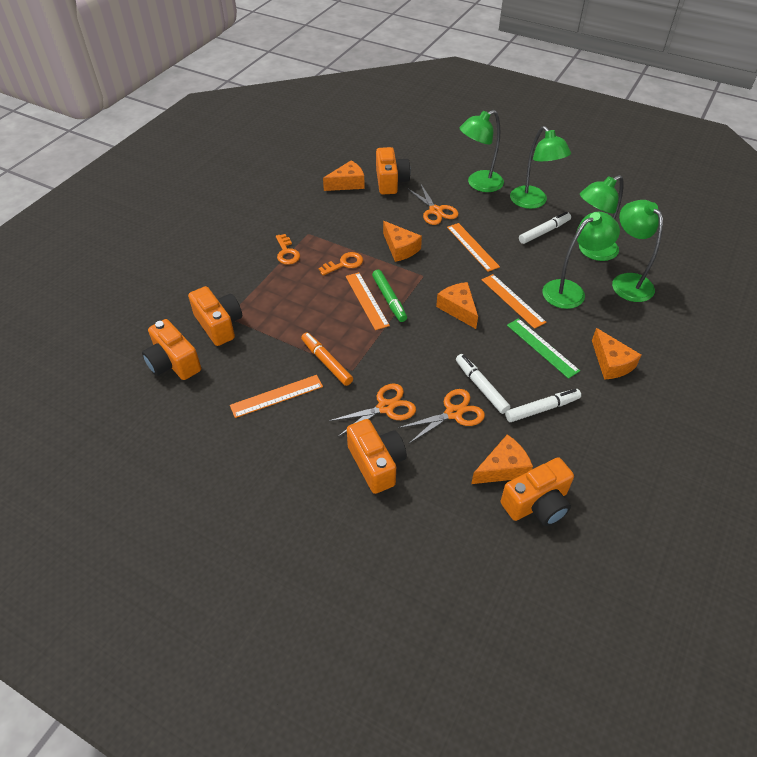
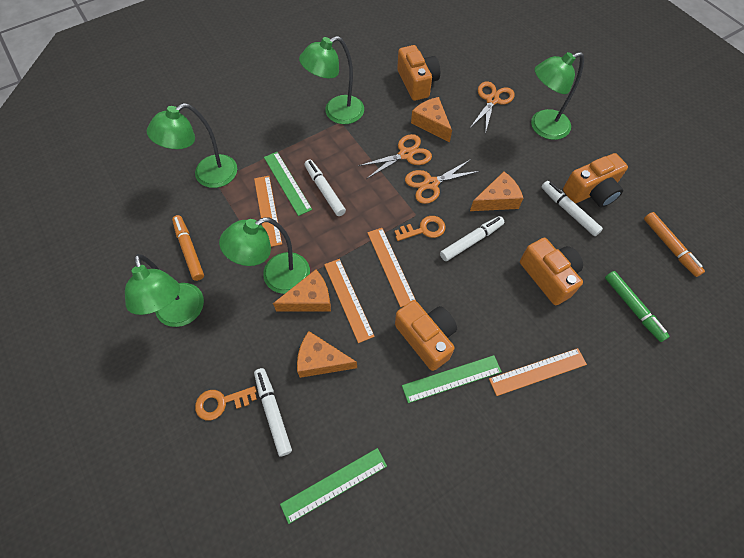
green ruler: [507,318,580,379] = 1 -> [264,152,312,216] [280,448,387,524] [402,355,502,403] = 3
orange camera: [142,319,201,380] [188,286,242,346] [347,419,407,494] [376,147,410,194] [501,458,574,526] = 5 -> [395,300,457,371] [397,45,440,101] [520,238,583,305] [563,153,628,208] = 4
orange cheese: [323,160,365,191] [383,221,422,262] [436,282,478,329] [471,434,533,484] [592,328,641,380] = 5 -> [273,269,331,312] [297,331,357,378] [411,97,452,142] [470,171,523,211] = 4
orange marker: [301,332,353,386] = 1 -> [172,215,204,281] [644,212,705,277] = 2
white marker: [456,354,510,414] [505,389,581,422] [519,212,571,244] = 3 -> [254,368,292,457] [304,159,346,216] [440,216,504,261] [542,181,603,236] = 4

